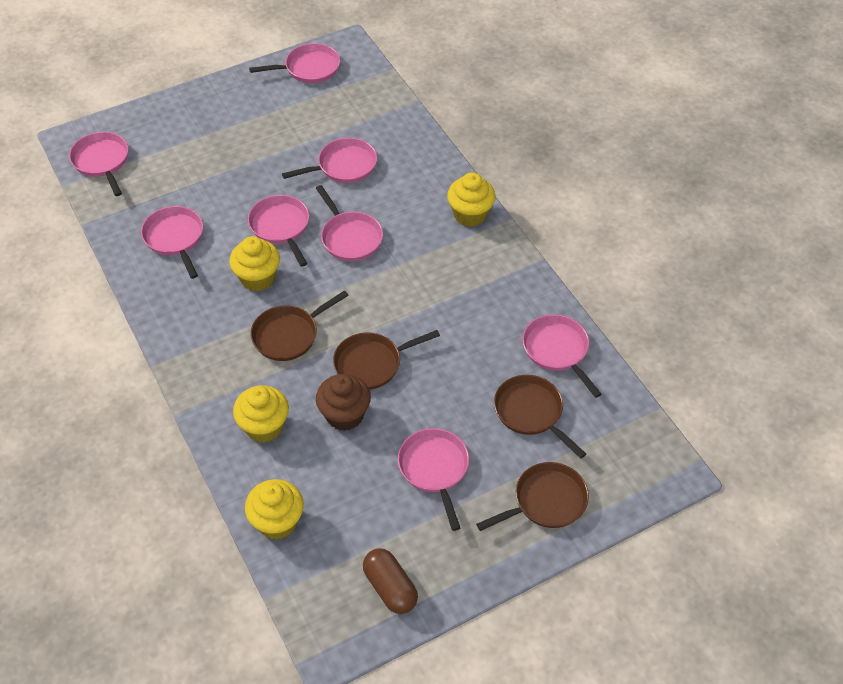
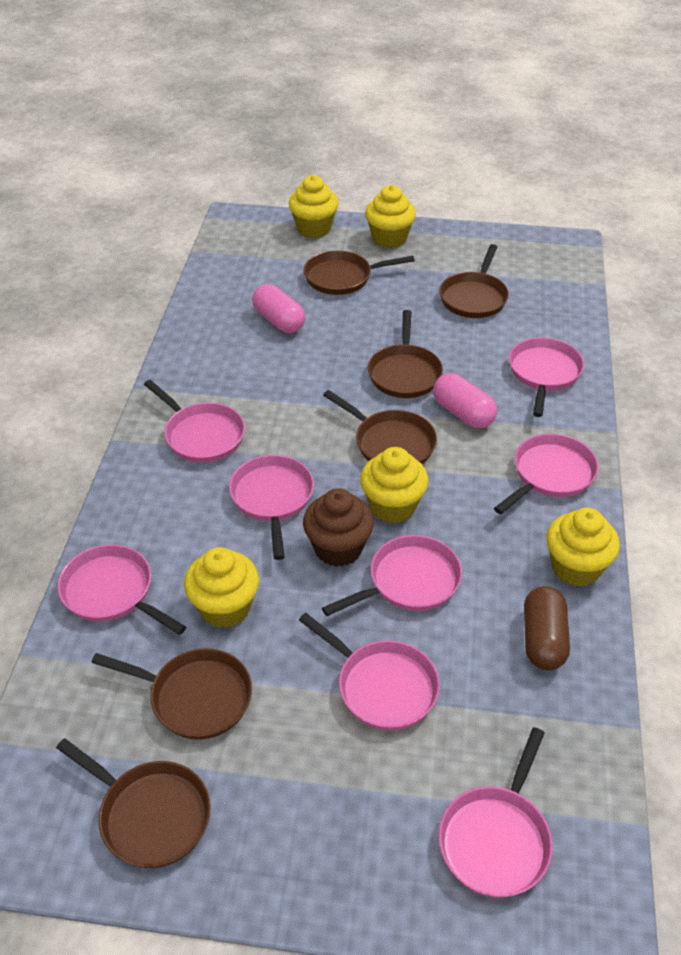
brown pan: [250,290,349,361] [333,330,440,390] [476,462,589,531] [494,375,586,459] = 4 -> [56,738,211,868] [91,648,252,740] [304,250,415,295] [323,390,437,464] [368,310,443,398] [439,244,509,318] = 6
pink capsule: none = 0 -> [252,284,305,333] [433,373,497,428] = 2
yellow cupcake: [229,236,280,292] [233,385,289,443] [245,479,304,540] [447,173,496,227] = 4 -> [184,547,259,628] [288,175,339,238] [360,447,428,523] [365,185,416,248] [546,508,620,587] = 5

